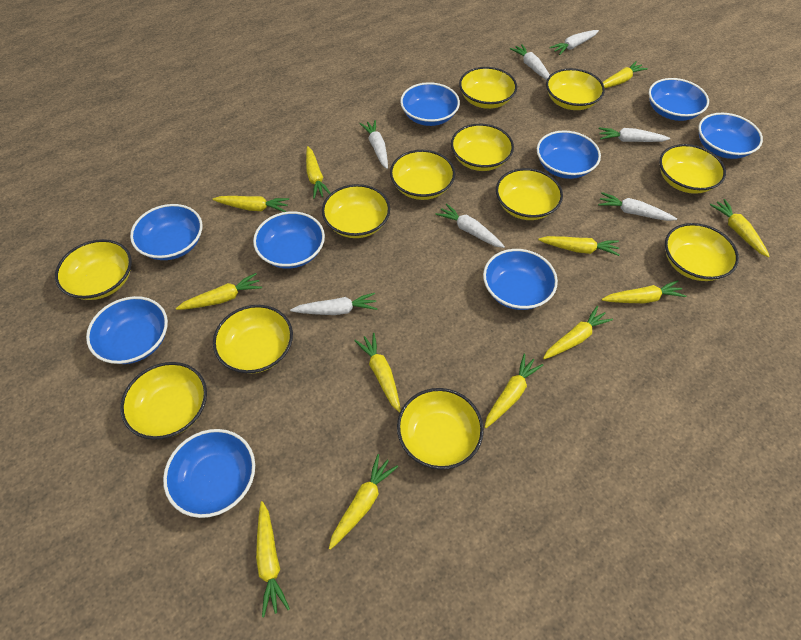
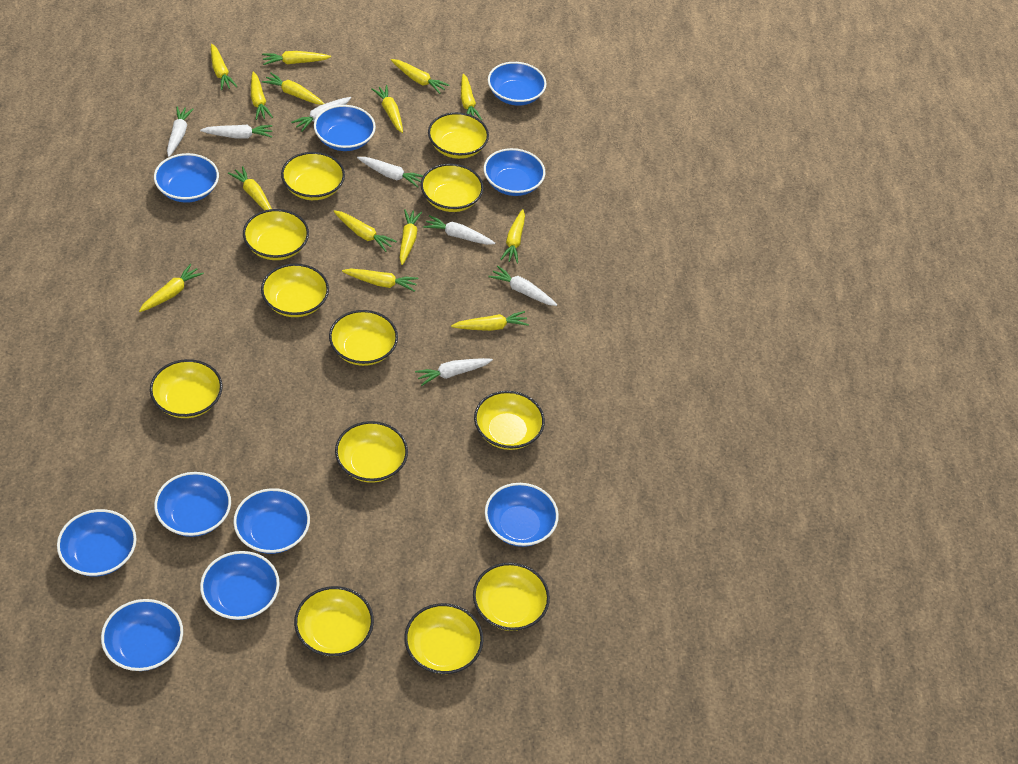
blue bowl: [86,296,168,364] [130,204,203,260] [163,429,255,518] [253,211,325,269] [400,82,460,126] [483,249,558,310] [537,130,601,179] [649,78,709,121] [698,113,763,159] = 9 -> [57,509,137,576] [101,599,183,671] [154,153,219,203] [154,472,231,537] [200,551,280,620] [233,488,310,554] [314,105,376,151] [484,148,545,196] [485,483,559,547] [488,62,547,105] = 10
yellow carrot: [176,273,262,310] [212,196,289,212] [256,501,290,617] [306,146,330,199] [329,454,398,550] [354,333,401,412] [485,354,543,428] [538,236,620,256] [543,306,613,359] [602,61,648,88] [602,280,686,303] [710,199,770,258] = 12 -> [139,264,204,312] [211,44,238,90] [228,166,272,211] [251,72,273,120] [262,51,331,65] [262,73,325,105] [333,210,397,252] [342,269,418,292] [371,85,403,133] [391,59,449,94] [400,209,422,265] [451,311,529,331] [461,74,482,121] [500,209,525,264] = 14

